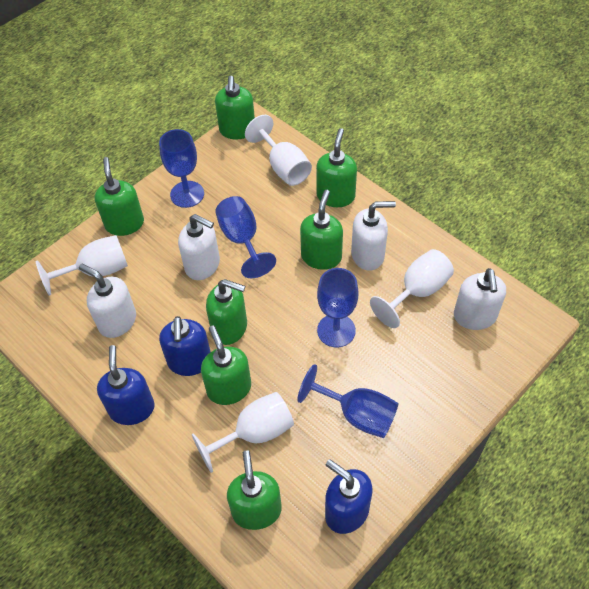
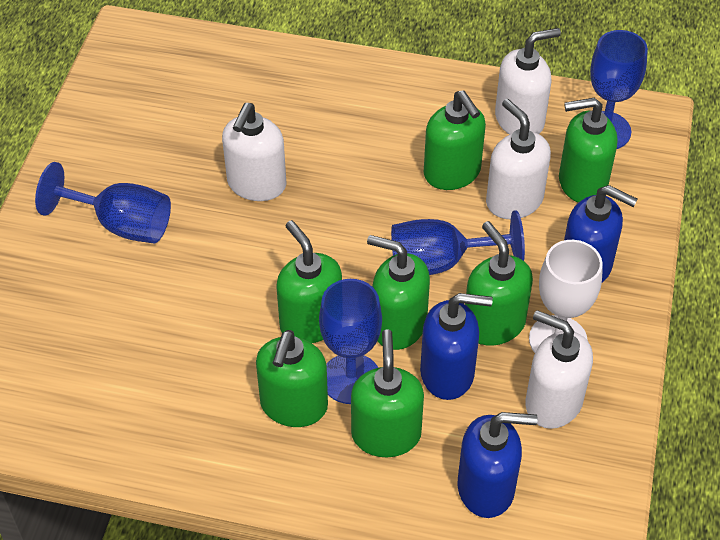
white goblet: [36,235,128,296] [192,392,294,473] [245,115,312,186] [370,249,454,328] = 4 -> [529,240,603,353] = 1

